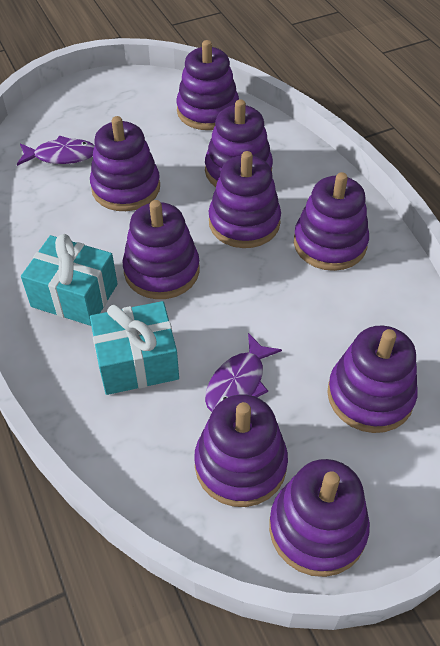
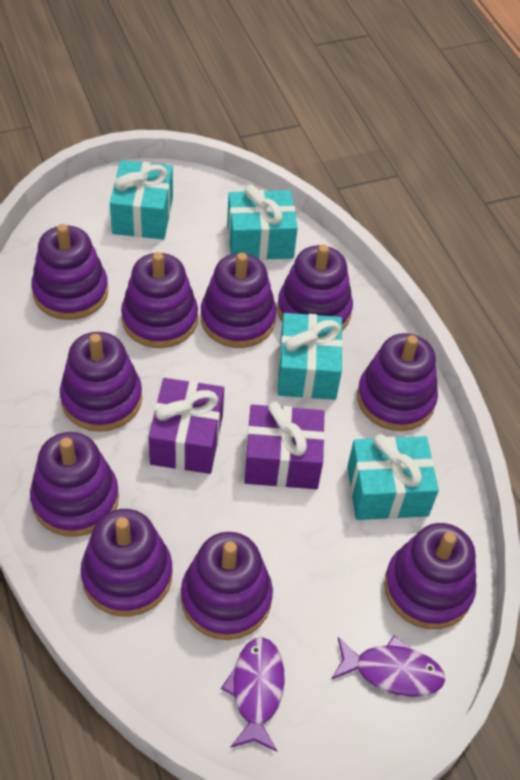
purple gift: none = 0 -> [149,378,224,474] [244,402,325,489] = 2
purple stacking toy: [90,116,160,211] [123,200,199,299] [176,40,239,130] [194,394,288,507] [205,99,273,187] [209,151,281,248] [269,459,370,577] [294,172,369,271] [327,326,418,433] = 9 -> [30,432,119,537] [31,224,108,320] [60,332,142,432] [80,509,173,617] [121,252,198,348] [181,532,273,640] [201,253,277,348] [277,245,353,331] [357,333,438,431] [384,523,476,629] = 10
turquoise gift: [21,234,117,326] [90,301,179,395] = 2 -> [110,160,173,240] [227,185,298,260] [278,313,343,400] [347,434,439,520] = 4

